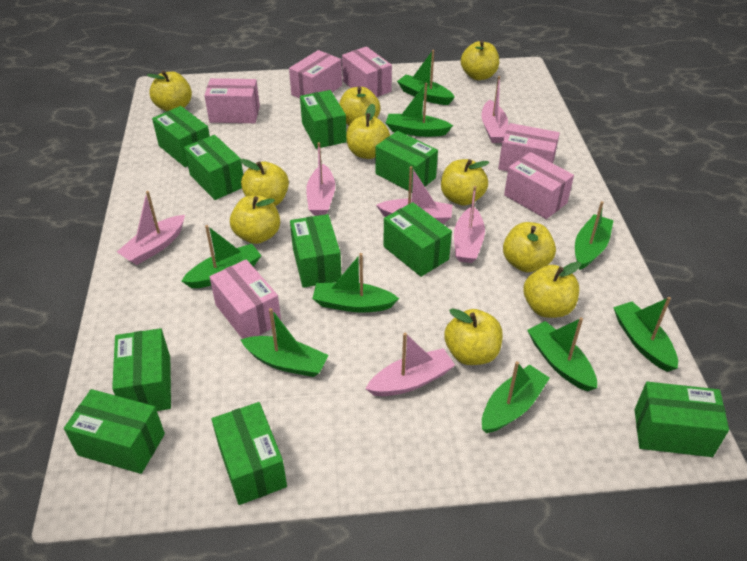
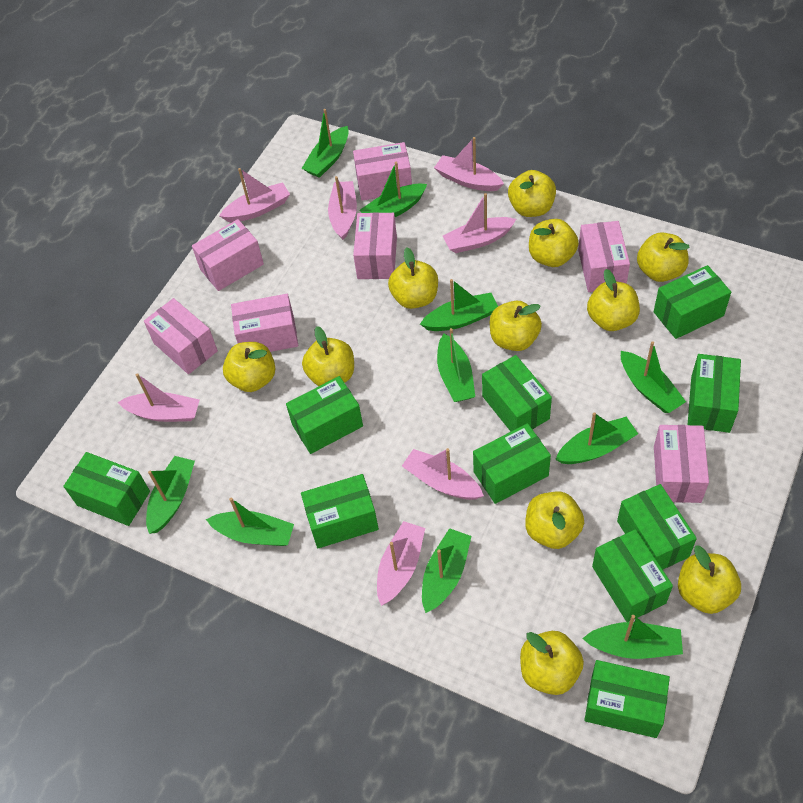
green boat: [181,225,261,288] [240,308,329,377] [312,253,399,313] [386,83,453,137] [397,50,455,105] [482,361,550,433] [527,317,597,391] [575,201,614,270] [613,297,678,372] = 9 -> [146,456,195,534] [206,497,294,546] [301,109,349,178] [360,162,427,217] [420,279,498,331] [422,528,472,613] [437,328,475,402] [555,412,638,464] [582,615,683,659] [621,341,686,413] = 10
pink boat: [117,191,185,265] [306,142,335,215] [366,333,455,396] [376,166,452,224] [454,186,485,263] [481,76,508,143] = 6 -> [118,373,199,422] [219,168,290,222] [328,176,357,240] [377,521,425,606] [402,448,484,500] [434,137,504,191] [443,193,516,253] = 7
pink box: [204,78,260,123] [210,259,281,339] [289,50,342,98] [342,46,392,97] [498,123,560,171] [504,152,574,219] = 6 -> [144,298,218,374] [192,219,264,291] [231,294,298,352] [353,142,412,201] [353,212,397,279] [578,221,630,292] [654,425,709,503] = 7
yellow apple: [147,71,192,111] [230,195,280,244] [240,159,289,206] [339,87,381,125] [346,104,390,159] [441,159,489,206] [444,308,503,365] [461,40,499,80] [503,222,556,272] [523,262,581,318] = 10 -> [223,342,276,392] [302,326,354,386] [388,247,438,309] [490,301,542,351] [508,170,556,217] [520,631,584,695] [525,492,584,549] [529,219,579,267] [587,269,640,331] [637,232,690,282] [678,545,741,614] = 11

